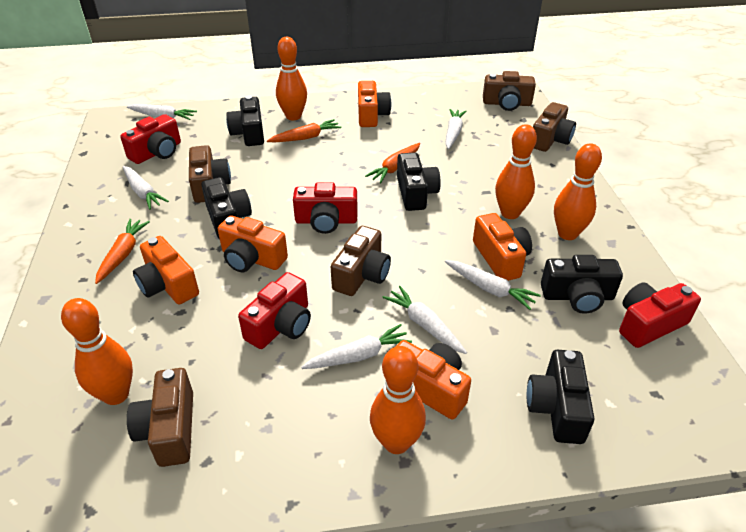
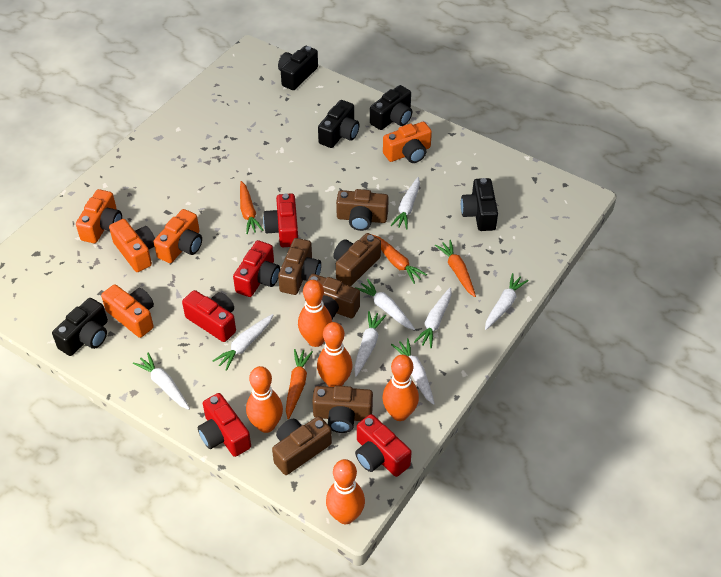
brown camera: [127,368,193,467] [189,145,231,203] [331,226,391,296] [483,71,536,111] [533,102,576,152] = 5 -> [272,416,332,475] [278,238,321,295] [305,274,360,319] [312,386,373,433] [333,233,381,286] [336,189,389,231] = 6
orange carrot: [95,219,150,284] [267,119,341,142] [365,143,420,183] = 3 -> [240,181,264,234] [286,349,313,419] [373,235,427,284] [435,240,476,297] = 4
red camera: [120,114,181,164] [238,272,311,349] [293,182,358,234] [619,282,701,348] = 4 -> [182,290,236,342] [198,393,251,457] [233,240,280,297] [263,193,298,247] [355,414,412,477] = 5
white carrot: [123,166,169,210] [127,104,197,120] [301,324,412,369] [382,286,467,354] [445,109,467,149] [445,260,541,310] = 6 -> [133,353,190,410] [213,314,273,371] [354,311,386,377] [355,279,415,330] [391,177,420,229] [391,338,435,405] [414,287,452,348] [485,273,529,330] = 8

